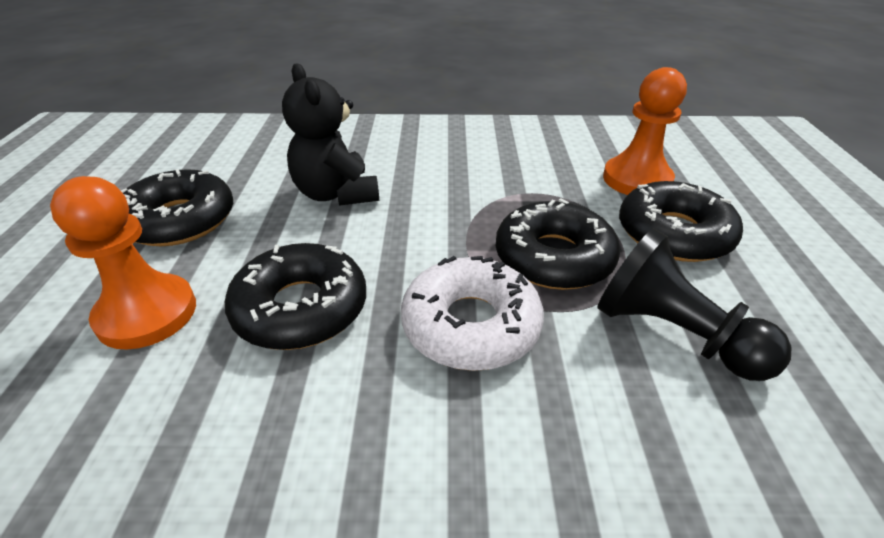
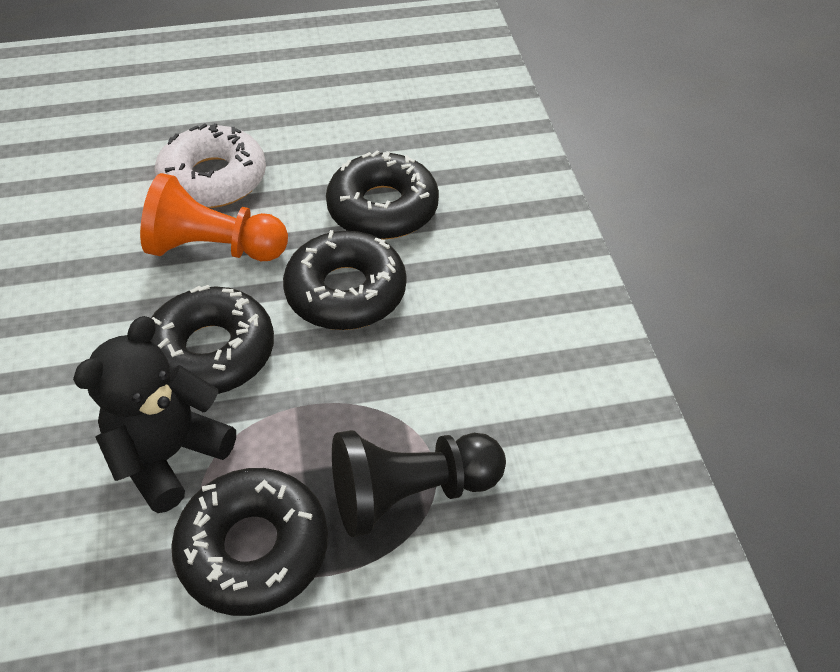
orange pawn: [50,176,196,350] [603,67,687,195] = 2 -> [140,173,288,261] = 1

